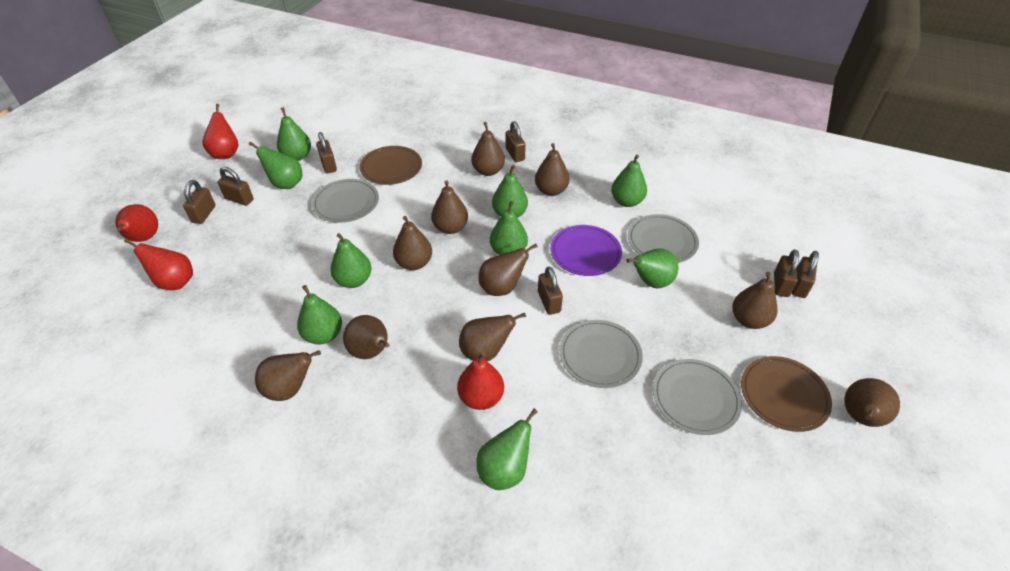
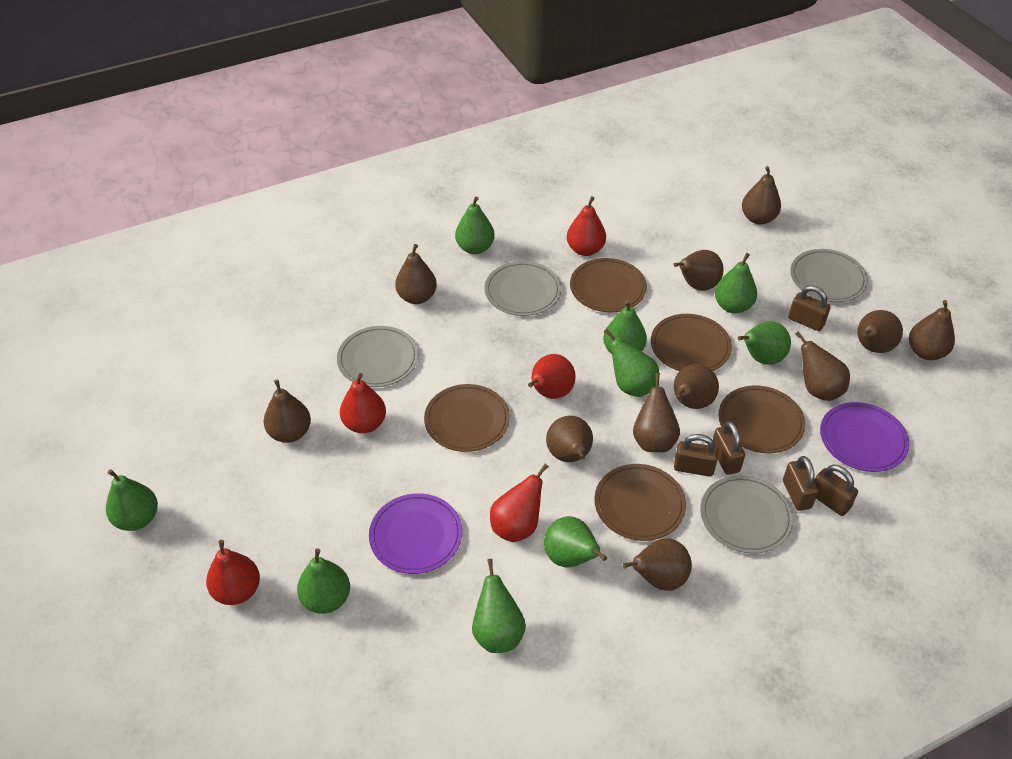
brown padlock: [183,180,215,224] [218,167,254,206] [316,132,337,173] [506,121,526,162] [538,266,563,315] [774,249,799,297] [792,251,819,298] = 7 -> [674,434,718,477] [713,421,745,475] [783,456,819,511] [788,286,831,331] [814,465,858,516] = 5
brown pear: [255,350,321,401] [343,315,389,359] [393,216,432,270] [431,180,468,234] [459,313,526,361] [471,122,505,176] [478,244,538,296] [535,143,569,196] [732,272,778,329] [845,378,900,427] = 10 -> [264,379,311,443] [395,244,437,304] [546,416,593,462] [623,538,692,591] [633,373,680,452] [673,250,724,291] [674,364,719,409] [742,166,781,224] [795,332,850,401] [857,310,903,353] [909,300,955,360] = 11
brown plate: [359,146,422,185] [741,356,832,432] = 2 -> [424,384,510,452] [570,258,647,312] [594,464,686,541] [651,314,732,371] [719,386,805,453] = 5
purple plate: [550,225,622,276] = 1 -> [369,493,462,574] [820,402,909,472] = 2
red pear: [115,204,158,242] [124,238,193,290] [203,104,238,159] [457,352,504,410] = 4 -> [206,540,260,605] [340,373,386,433] [490,464,549,542] [528,354,576,399] [567,196,606,256] = 5

